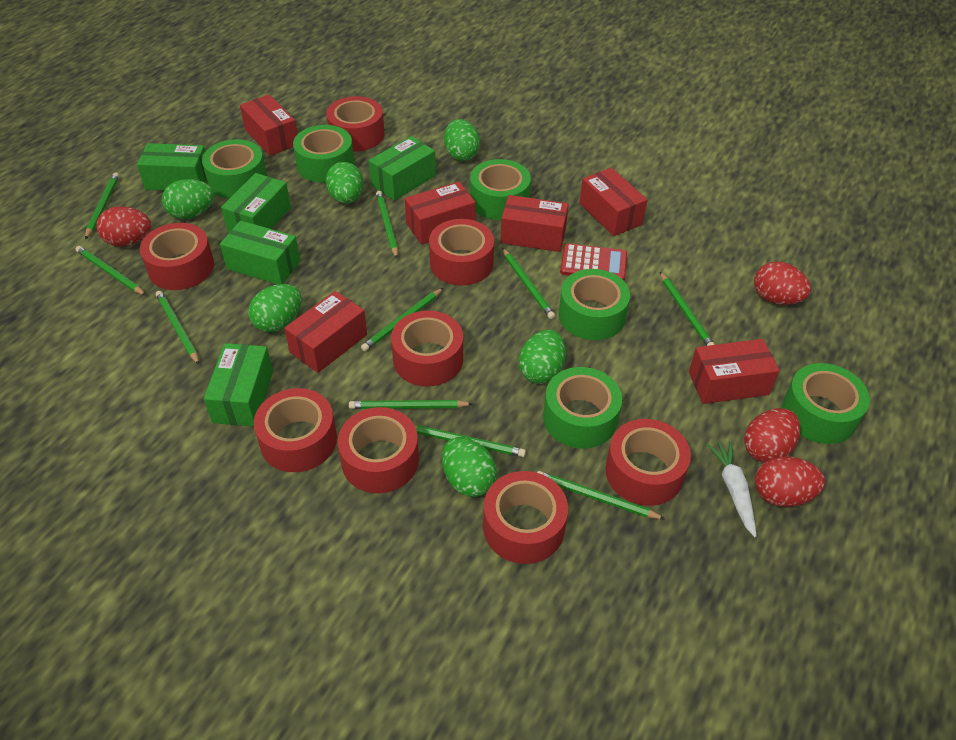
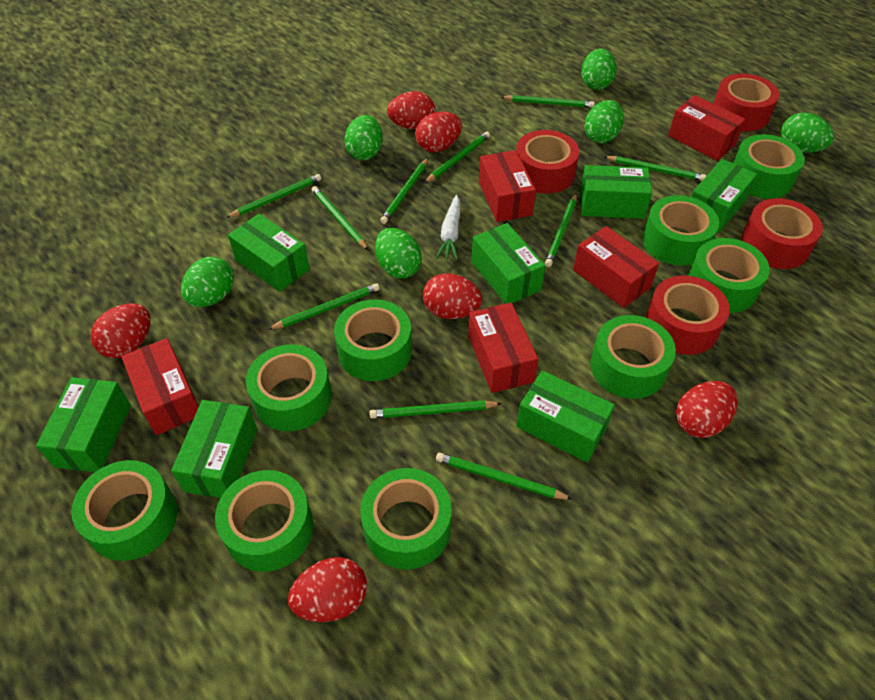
green box: [137,143,207,190] [204,343,273,426] [220,221,300,284] [221,173,291,233] [369,136,436,200] = 5 -> [36,377,131,472] [171,400,257,498] [228,214,310,292] [471,223,545,304] [516,370,615,463] [580,165,652,219] [691,159,757,233] = 7
green tape: [202,139,267,199] [293,125,354,183] [470,159,531,220] [543,367,622,448] [559,269,630,340] [782,363,870,444] = 6 -> [71,460,177,561] [215,470,313,572] [246,344,332,431] [334,299,412,381] [360,468,452,570] [590,315,676,399] [643,195,719,266] [688,238,770,313] [733,134,805,198] = 9
red box: [240,94,298,156] [284,291,367,373] [405,181,476,245] [500,195,569,252] [579,168,647,236] [689,339,780,404] = 6 -> [121,338,199,435] [468,303,538,393] [479,150,536,222] [573,226,659,308] [668,95,746,161] = 5
red calculator: [560,243,627,281] = 1 -> none = 0
red egg: [97,206,151,247] [744,408,800,463] [754,262,811,305] [755,456,825,507] = 4 -> [91,303,150,358] [288,557,367,622] [387,91,435,129] [415,112,462,153] [422,273,482,319] [676,381,738,438] = 6
red tape: [140,223,214,290] [254,388,337,472] [326,96,385,152] [338,407,419,493] [391,311,463,387] [429,219,494,286] [483,471,568,564] [605,419,691,506] = 8 -> [516,130,579,194] [646,275,730,355] [713,74,779,131] [741,198,823,269] = 4

